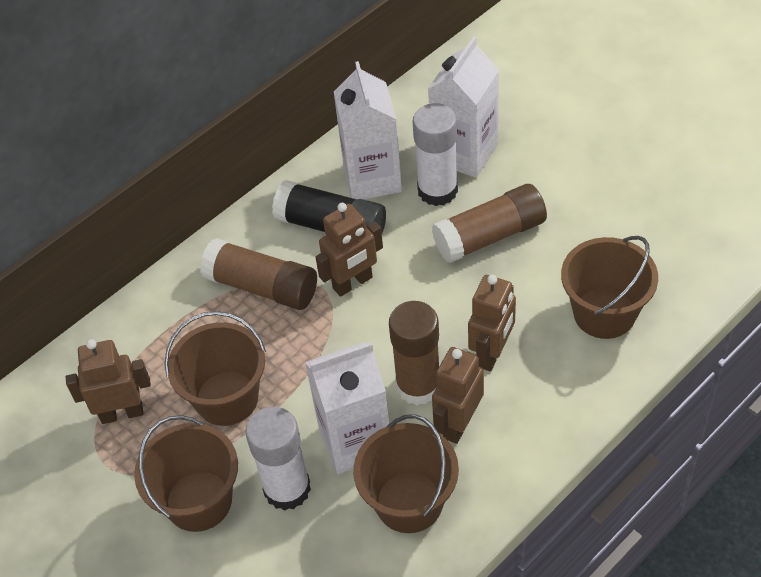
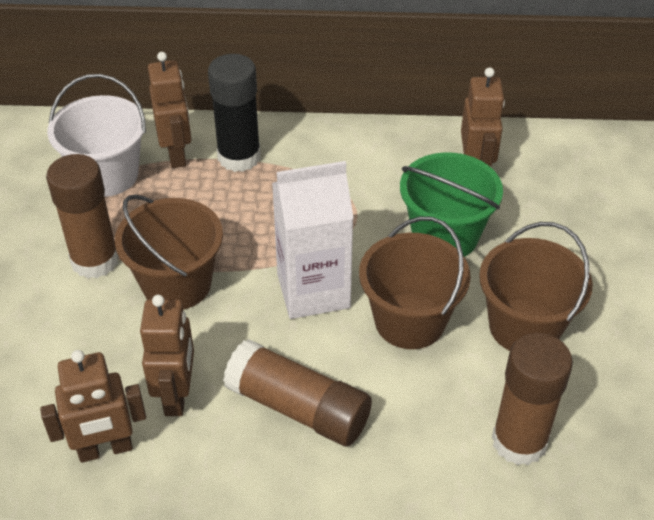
brown bucket: [134,415,238,532] [165,311,266,426] [353,414,459,533] [561,236,658,339] = 4 -> [115,195,223,310] [359,216,471,349] [479,222,593,351] = 3
green bucket: none = 0 -> [400,152,503,257] = 1
white bucket: none = 0 -> [47,74,146,197] = 1
white carton: [305,342,389,474] [334,61,402,200] [428,36,499,178] = 3 -> [272,161,354,319] = 1
white glue stick: [246,407,311,511] [413,103,458,206] = 2 -> none = 0

